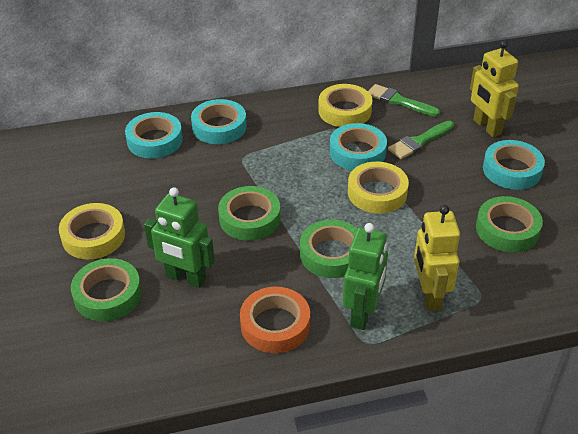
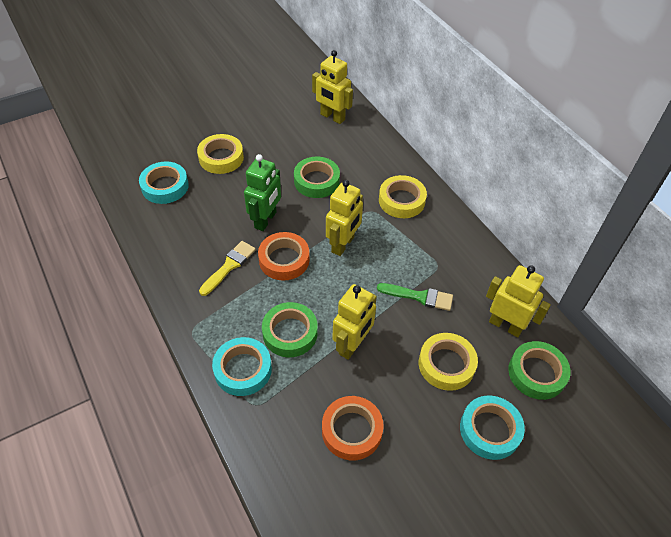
green brush: [368,84,440,117] [388,121,454,159] = 2 -> [377,283,453,311] = 1
green robot: [144,187,215,288] [343,223,388,330] = 2 -> [244,154,281,231] = 1
green tape: [71,258,142,321] [218,186,280,241] [300,220,357,278] [476,196,543,252] = 4 -> [262,302,318,357] [294,156,340,198] [508,341,571,400] = 3
orange tape: [240,287,310,353] = 1 -> [258,232,310,281] [322,396,384,460] = 2
turquoise tape: [125,112,183,158] [191,99,247,144] [330,123,387,170] [483,140,545,190] = 4 -> [139,162,189,204] [212,337,272,396] [460,395,525,460] = 3
yellow brush: none = 0 -> [199,241,256,296] = 1
yellow robot: [414,205,460,311] [470,41,519,137] = 2 -> [312,50,353,124] [326,180,363,256] [332,284,377,360] [486,265,551,337] = 4

